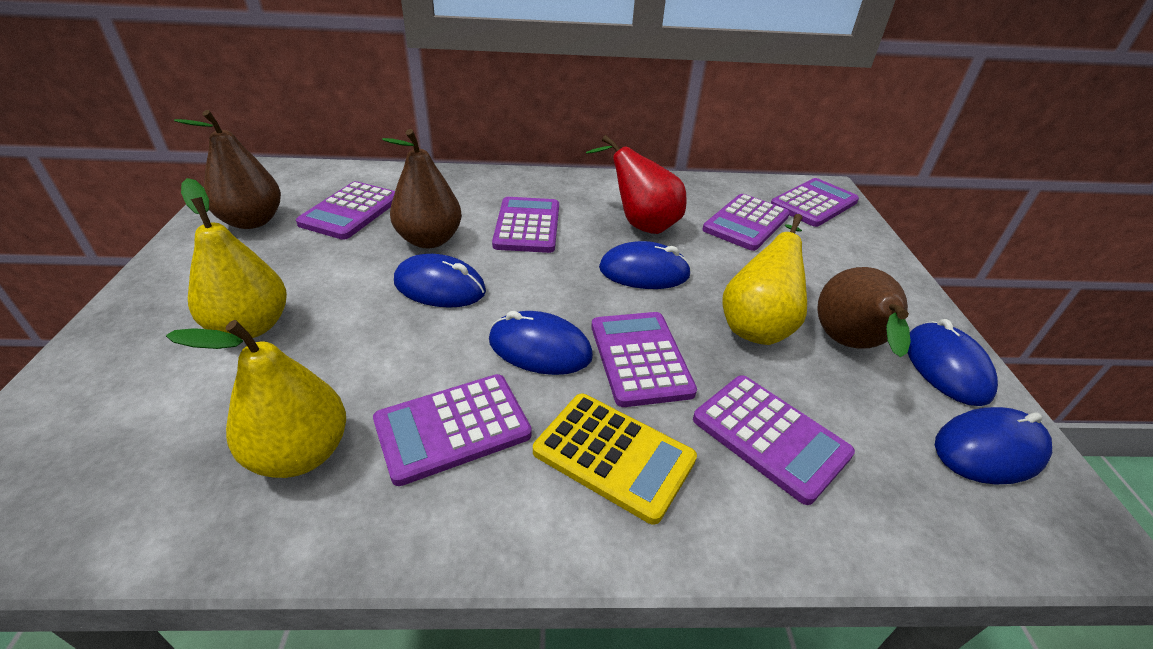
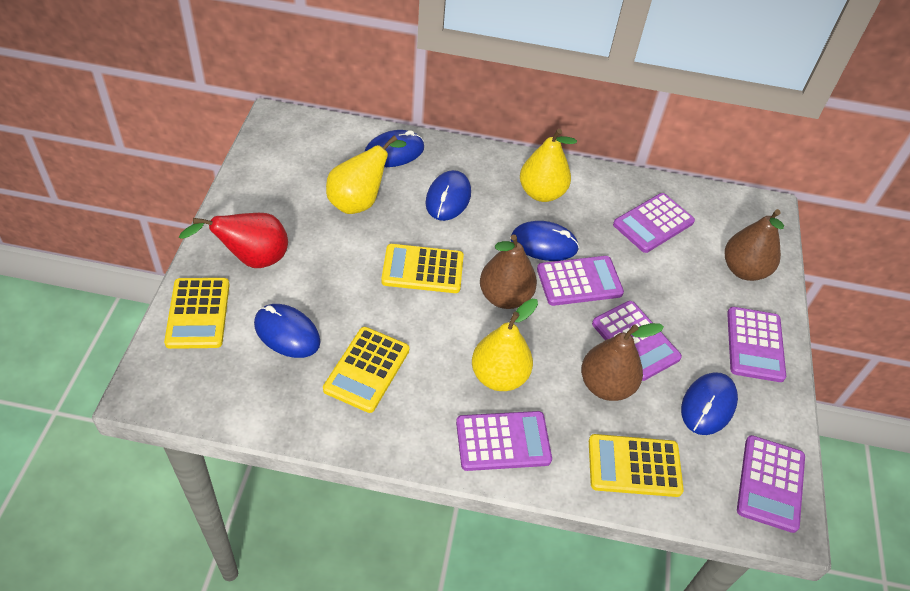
purple calculator: [296,181,395,240] [373,374,532,486] [492,197,559,253] [591,312,697,407] [693,375,855,505] [702,194,790,251] [771,178,859,227] = 7 -> [456,411,552,471] [537,256,624,306] [592,301,682,381] [613,193,695,253] [727,307,786,382] [737,435,805,533] = 6
yellow calculator: [533,394,697,524] = 1 -> [164,278,229,349] [323,327,409,413] [381,244,464,293] [589,434,684,497] = 4

